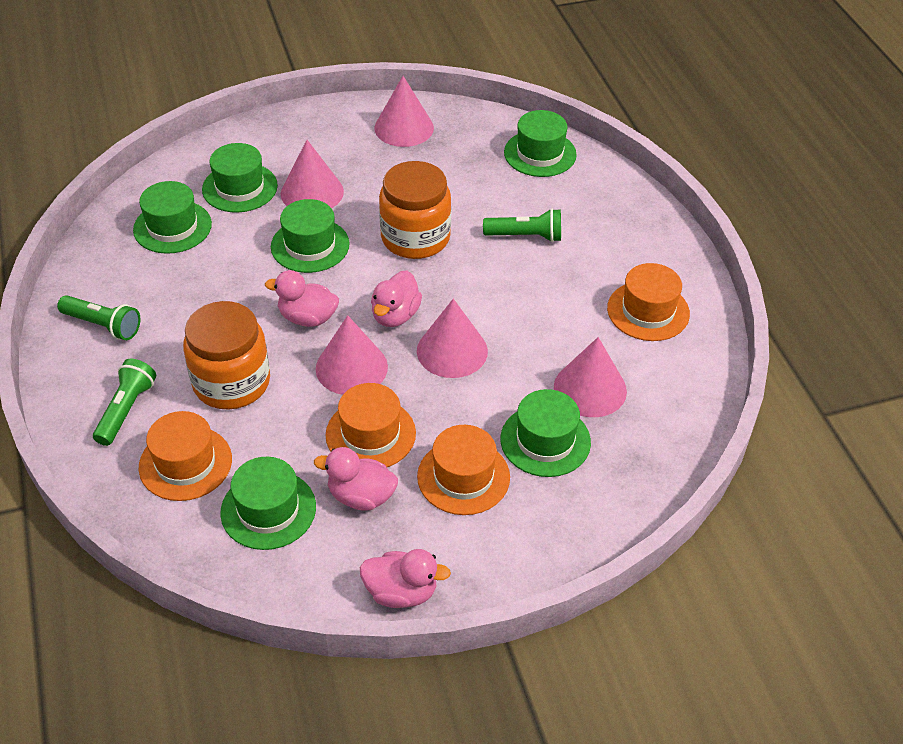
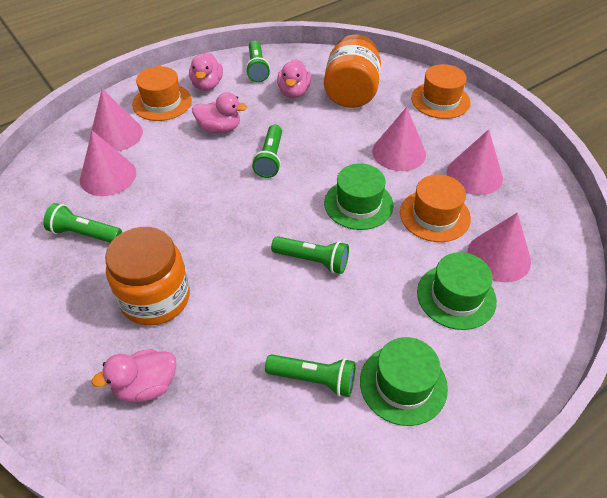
green flashlight: [57,295,141,340] [93,359,156,446] [483,208,561,242] = 3 -> [43,203,122,243] [246,41,270,82] [252,125,282,178] [265,354,356,397] [271,236,349,274] = 5
green hat: [133,181,212,254] [202,143,278,213] [220,456,316,550] [271,199,349,273] [500,389,591,477] [504,110,577,177] = 6 -> [324,164,394,230] [360,337,448,426] [417,252,497,330] = 3
orange hat: [139,411,232,501] [326,383,416,467] [417,425,510,515] [607,263,690,341] = 4 -> [132,66,192,121] [400,174,471,242] [411,64,471,119] = 3

